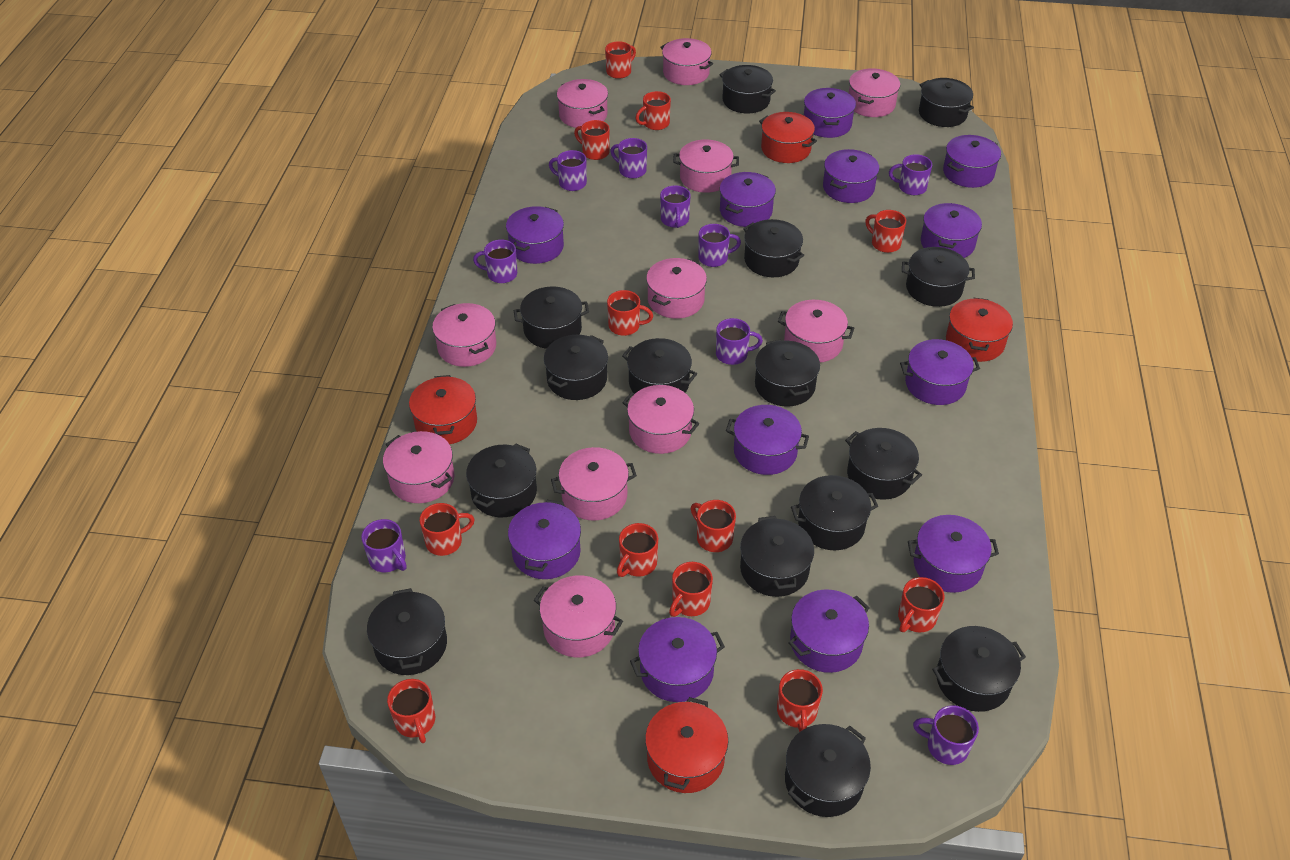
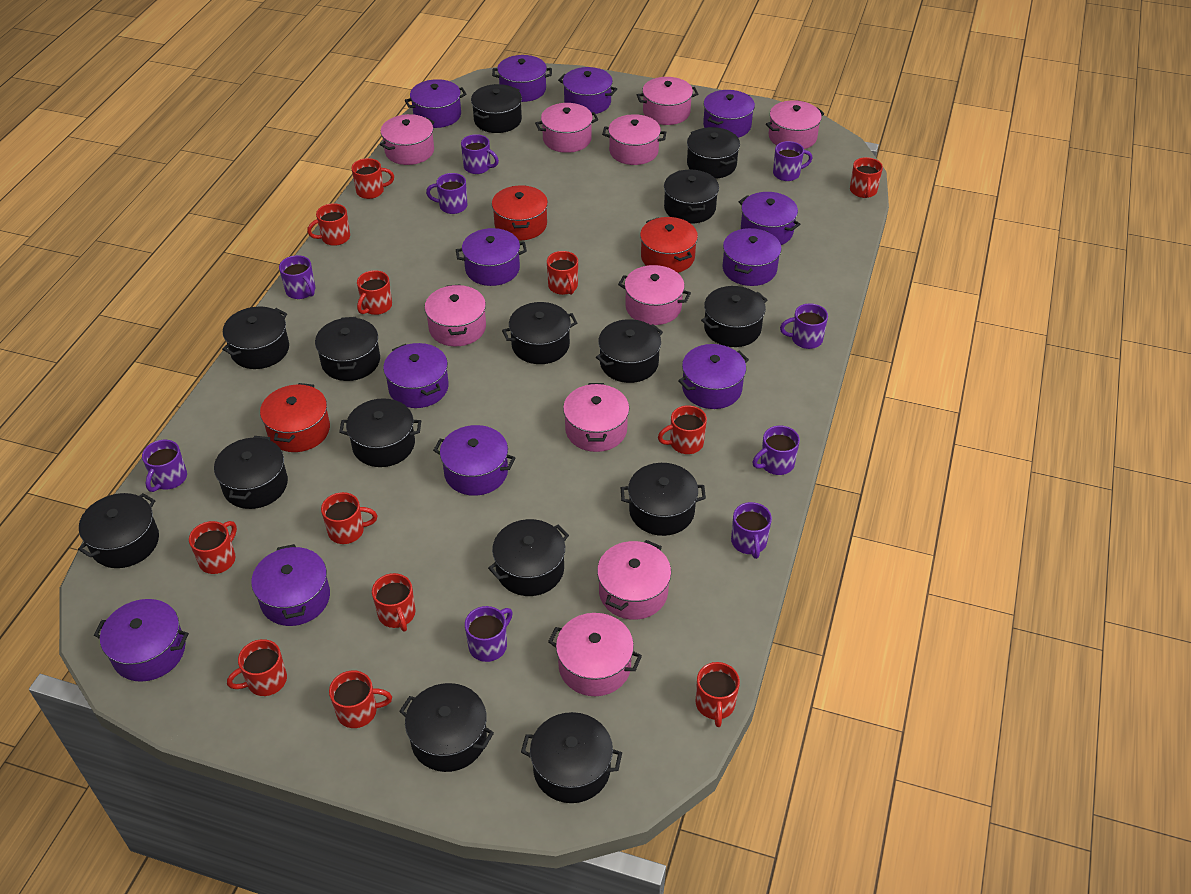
pink pot: [383,431,454,503] [432,303,496,367] [534,575,623,658] [551,447,637,521] [557,79,608,128] [622,385,700,454] [646,258,707,319] [660,38,713,85] [673,140,739,193] [778,300,854,363] [849,68,900,117] = 11 -> [380,114,435,165] [425,284,486,346] [535,103,599,153] [548,613,642,696] [563,383,629,452] [597,540,671,620] [602,114,666,165] [618,265,691,325] [637,77,698,125] [766,100,824,149] = 10
red pot: [409,375,477,444] [645,697,728,793] [759,112,817,163] [946,298,1013,362] = 4 -> [260,383,330,452] [492,185,548,240] [640,217,698,273] = 3

